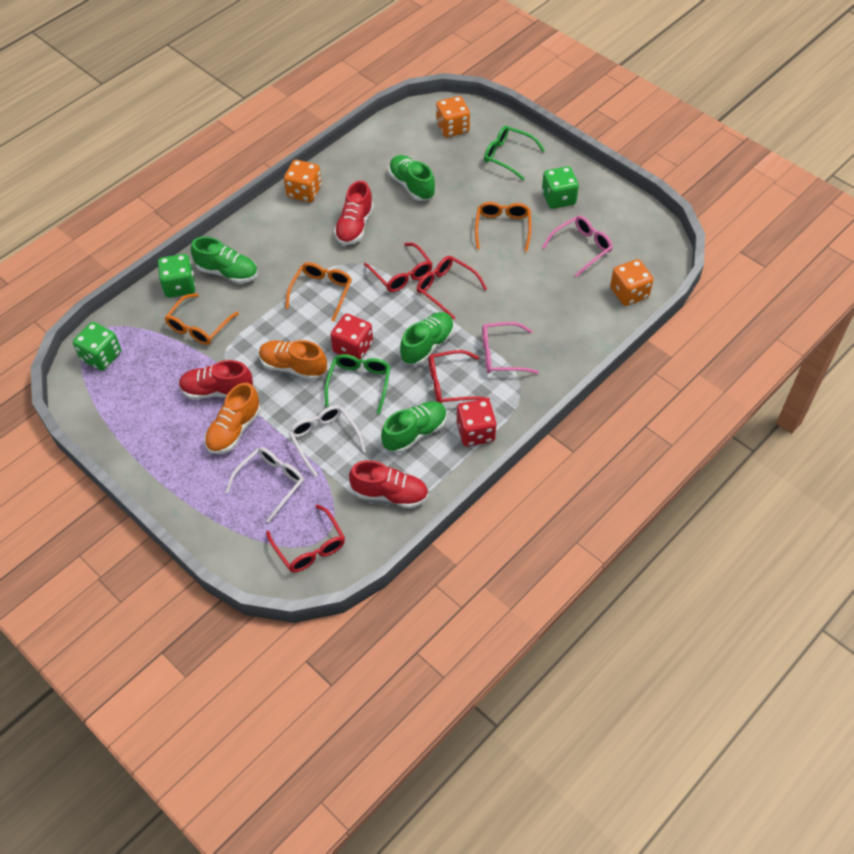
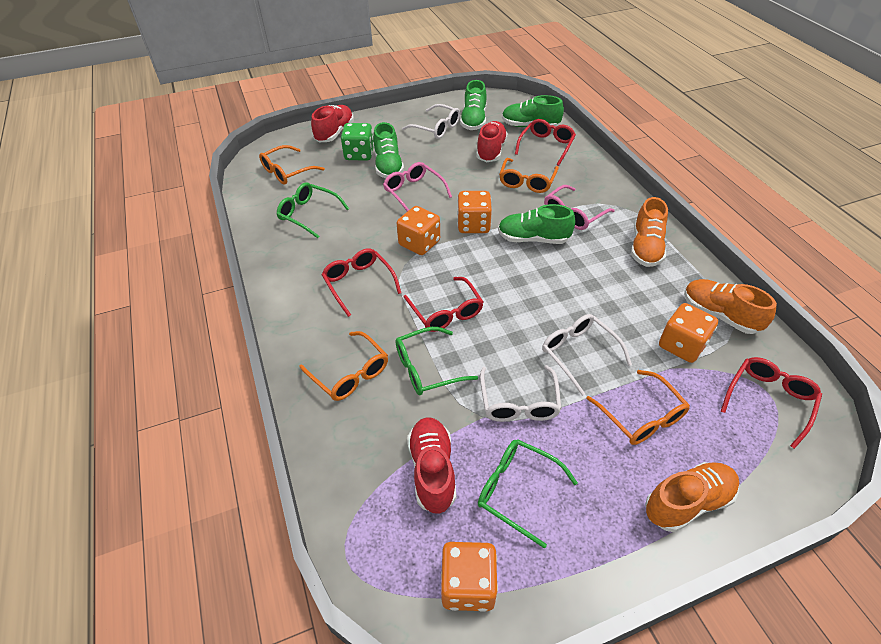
green dice: [73,322,121,371] [158,254,196,298] [542,166,579,209] = 3 -> [341,123,374,160] = 1
green glasses: [324,354,391,414] [484,126,545,180] = 2 -> [277,182,349,238] [395,327,478,395] [478,439,578,548] = 3
orange dice: [284,160,322,202] [436,96,470,137] [610,259,653,306] = 3 -> [397,206,440,255] [441,542,498,612] [457,191,492,233] [659,303,718,363] = 4
orange glasses: [165,293,239,345] [285,262,352,321] [475,202,532,252] = 3 -> [259,145,325,185] [299,331,388,401] [499,158,559,193] [586,370,690,445] = 4
orange shoe: [204,383,261,454] [259,340,327,380] = 2 -> [631,197,668,267] [645,462,739,532] [684,279,777,334] = 3
red dice: [330,314,373,359] [457,399,497,446] = 2 -> none = 0
white glasses: [225,447,304,523] [289,405,366,477] = 2 -> [402,104,460,139] [480,365,562,422] [542,314,632,396] = 3

